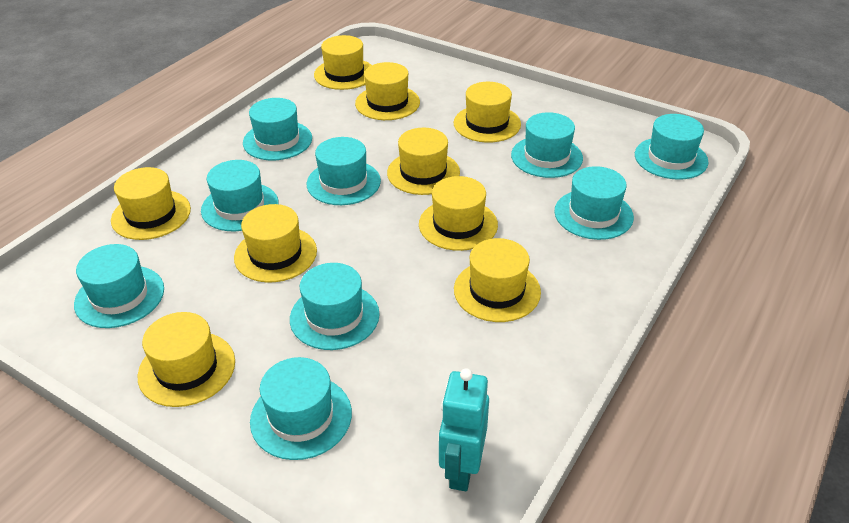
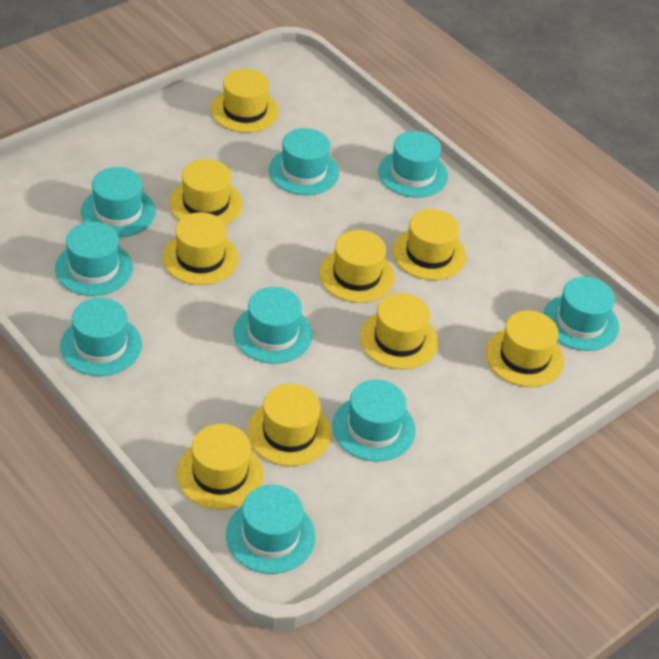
turquoise robot: [439,368,489,491] = 1 -> none = 0

